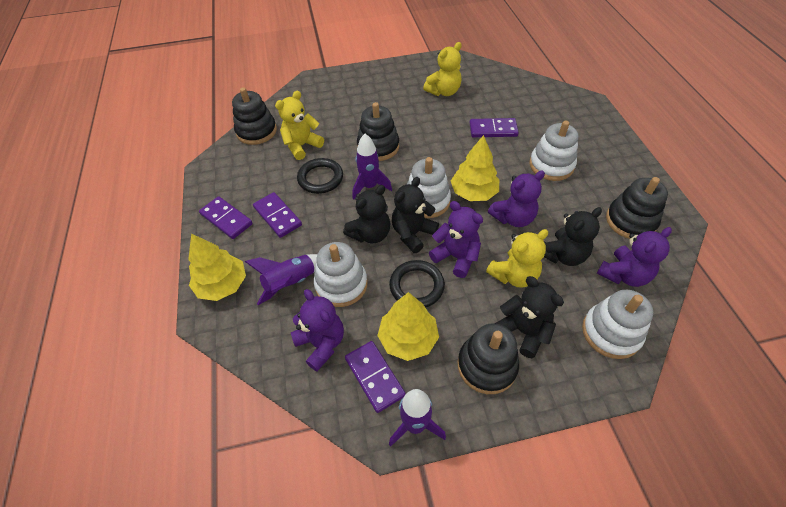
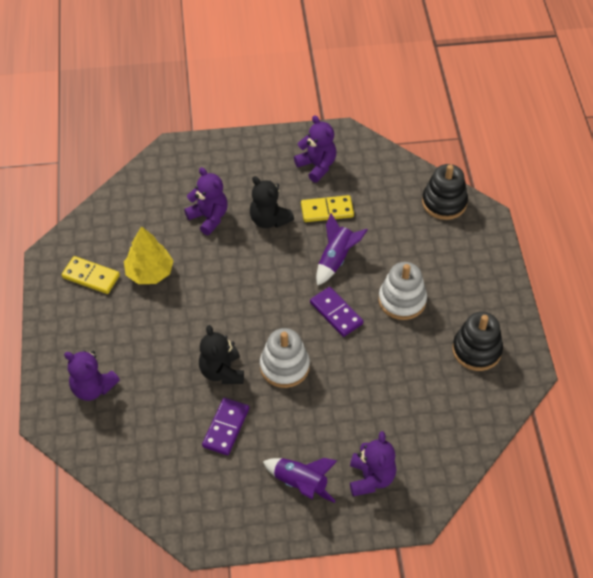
black ring: [297,158,343,194] [389,260,445,308] = 2 -> none = 0
black stacking toy: [232,87,277,145] [357,102,399,161] [458,323,519,394] [606,177,668,239] = 4 -> [422,164,468,220] [452,312,503,371] = 2
black teddy bear: [343,185,390,243] [392,177,439,253] [495,276,564,358] [544,207,602,266] = 4 -> [199,325,244,384] [250,176,294,228] = 2
purple domino: [199,196,253,239] [253,192,302,238] [345,341,406,413] [470,118,519,137] = 4 -> [202,397,249,455] [310,287,363,337] = 2
purple rocket: [245,254,317,305] [353,134,392,199] [389,389,446,447] = 3 -> [263,458,337,503] [316,213,368,286] = 2
white stacking toy: [314,242,368,307] [407,157,451,218] [530,120,578,181] [582,290,653,359] = 4 -> [260,328,310,388] [379,262,427,320] = 2
yellow domino: none = 0 -> [62,256,120,294] [301,195,354,222] = 2
yellow teddy bear: [275,91,324,160] [423,42,462,96] [486,229,548,288] = 3 -> none = 0
yellow tree: [188,234,246,301] [377,292,439,361] [451,135,499,201] = 3 -> [124,226,174,284] = 1

